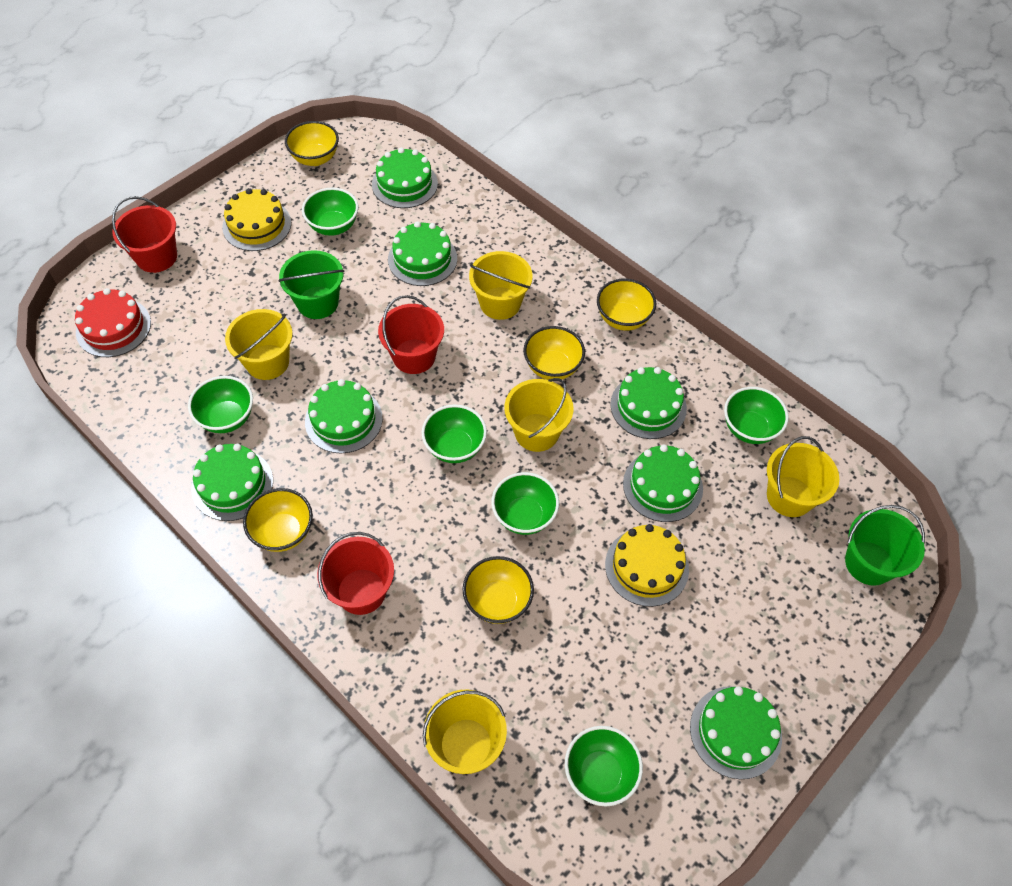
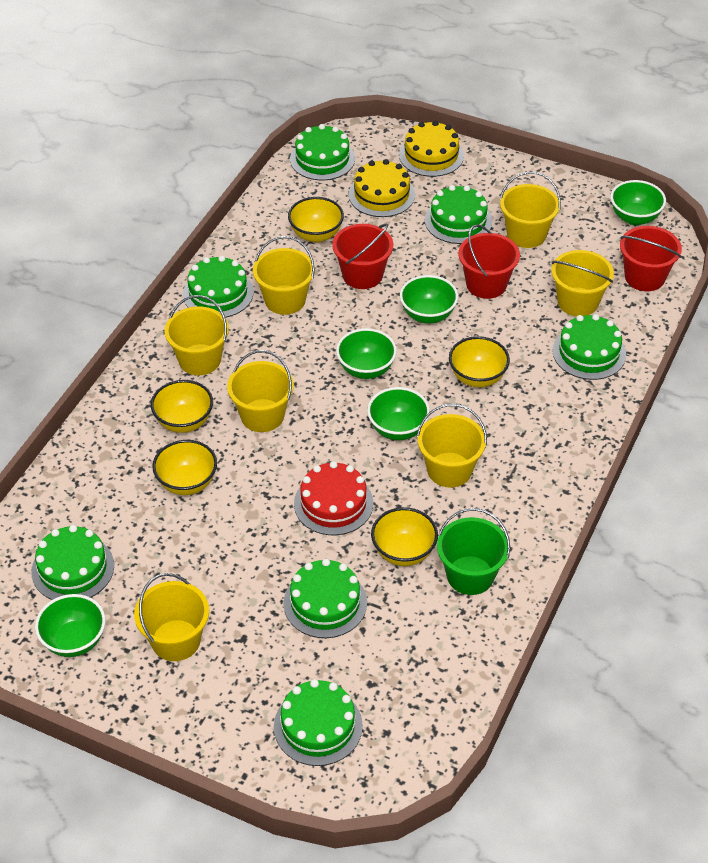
green bowl: [188,376,253,433] [302,188,358,236] [421,404,487,463] [491,472,559,535] [565,726,643,806] [724,387,789,444] = 6 -> [35,594,105,657] [336,328,397,379] [367,387,430,440] [400,275,458,324] [610,180,666,225] = 5
green bucket: [278,250,344,319] [845,505,925,586] = 2 -> [437,508,510,595] = 1
yellow bucket: [225,309,293,380] [423,689,507,774] [469,251,533,320] [504,378,574,452] [767,436,839,517] = 5 -> [134,573,209,661] [164,295,229,375] [227,350,294,432] [253,236,315,315] [417,404,487,488] [500,172,561,248] [551,250,614,316] = 7

